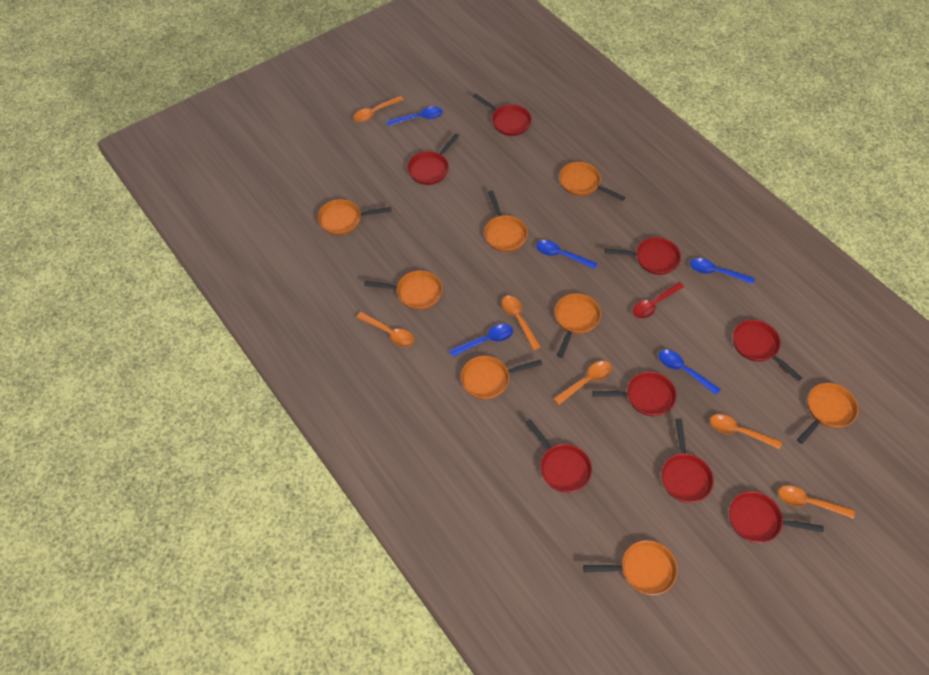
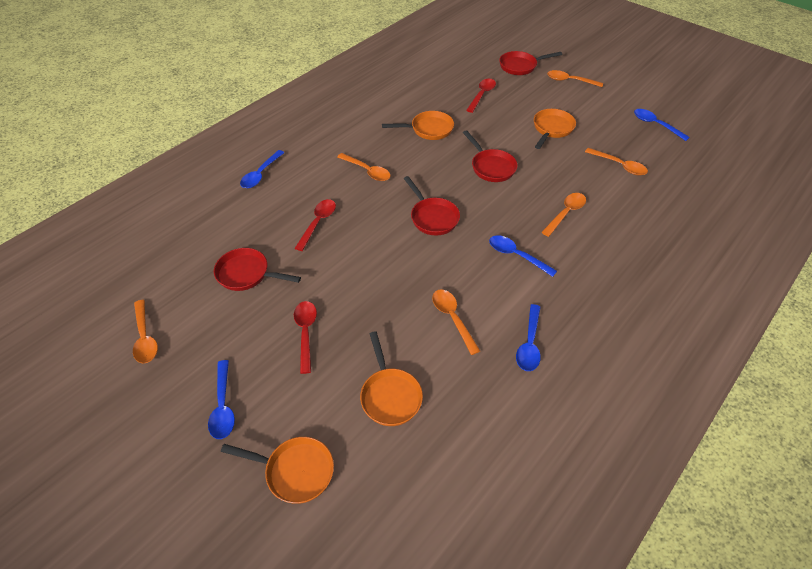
orange pan: [318,199,391,235] [364,271,442,310] [461,356,542,400] [484,190,528,252] [555,293,601,358] [559,162,626,201] [583,540,677,595] [797,383,859,444] = 8 -> [221,437,334,504] [360,331,423,426] [382,111,454,140] [534,109,576,149] = 4
red pan: [407,133,459,185] [473,93,532,136] [525,419,592,493] [593,372,677,416] [605,237,681,275] [661,418,714,503] [729,491,824,543] [733,320,802,381] = 8 -> [214,248,301,291] [404,176,460,235] [463,130,517,182] [499,51,562,75] = 4
red spoon: [633,282,684,319] = 1 -> [294,301,317,374] [295,199,336,251] [466,79,496,113] = 3

